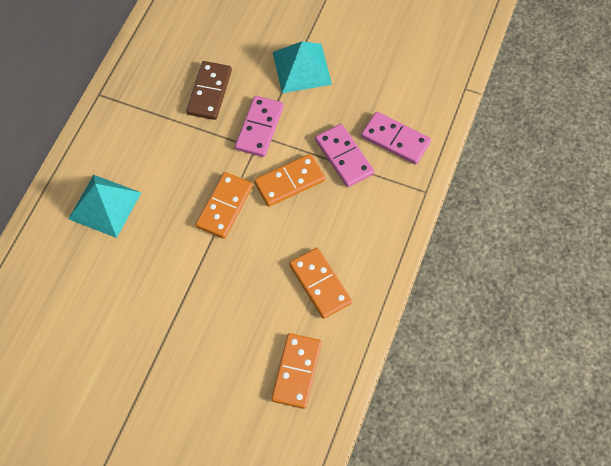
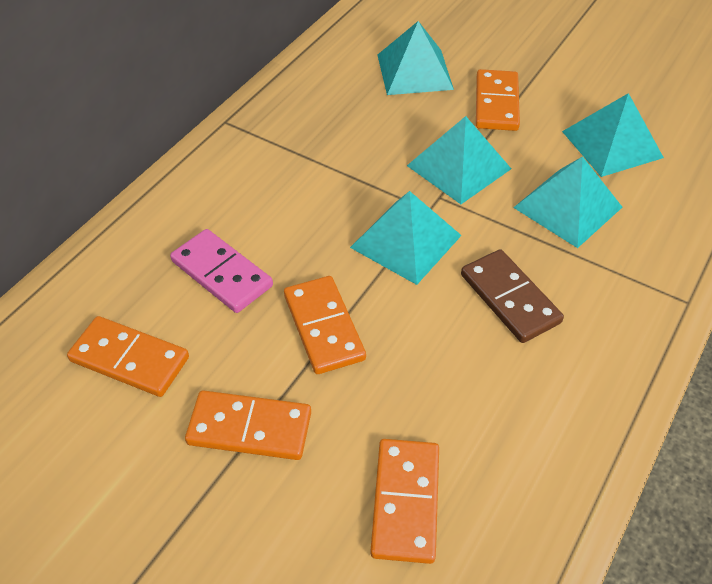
orange domino: [196,172,253,239] [254,154,325,207] [271,333,322,409] [289,248,352,319] = 4 -> [67,316,189,397] [185,390,311,460] [284,276,366,374] [370,439,439,564] [476,69,520,131] = 5
pink domino: [235,96,284,157] [315,124,374,187] [361,112,431,165] = 3 -> [170,229,273,313] = 1
turquoise pyramid: [68,175,141,238] [273,41,332,93] = 2 -> [350,191,462,285] [377,21,454,95] [407,116,511,204] [513,156,622,248] [562,93,664,177] = 5

